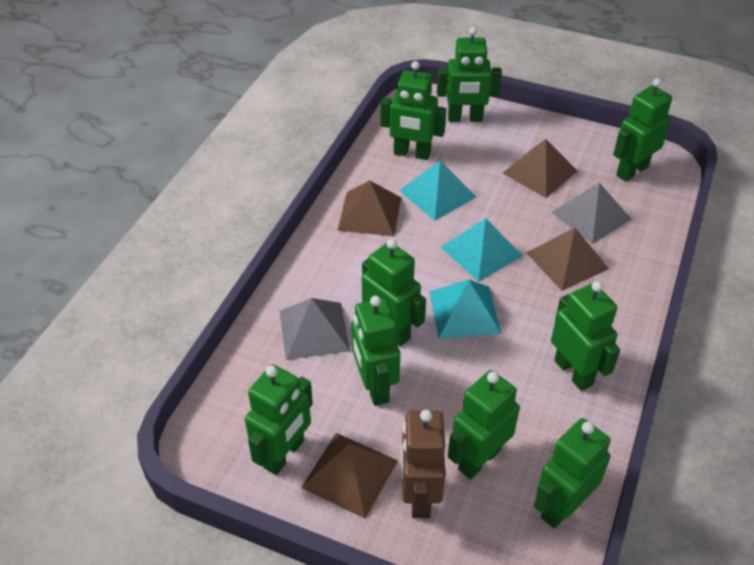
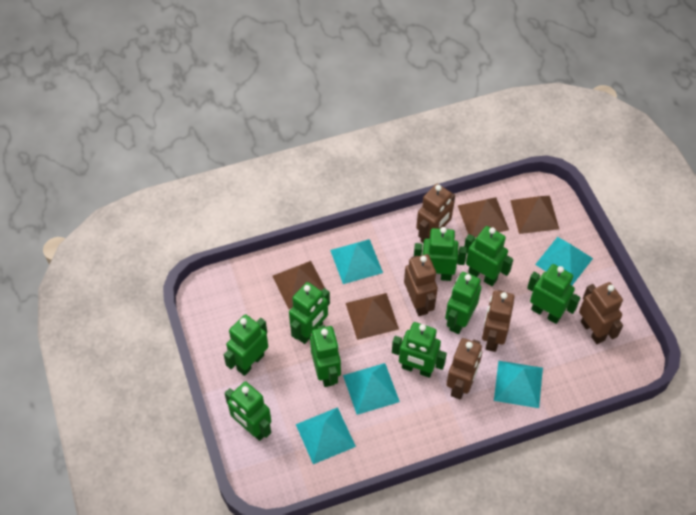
brown robot: [401,410,445,518] = 1 -> [404,254,438,316] [416,184,455,243] [446,338,482,400] [482,290,515,352] [579,282,623,344] = 5
grey pyramid: [280,298,350,360] [551,182,631,244] = 2 -> none = 0
turquoise pyramid: [399,161,476,221] [430,279,501,339] [441,218,523,282] = 3 -> [296,407,356,464] [330,239,383,284] [343,363,400,415] [494,361,543,408] [535,237,593,286] = 5

